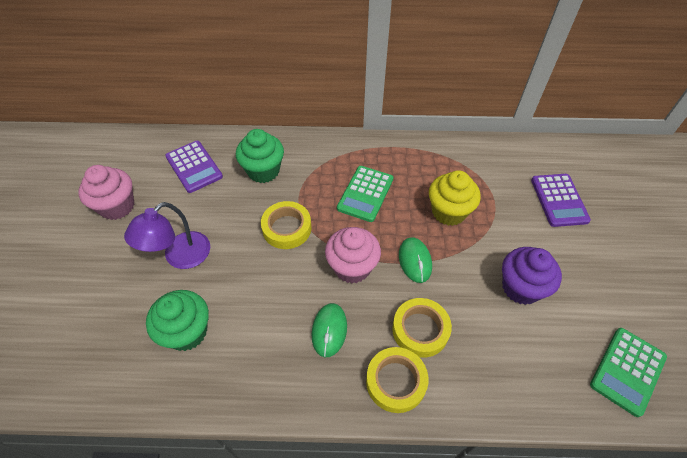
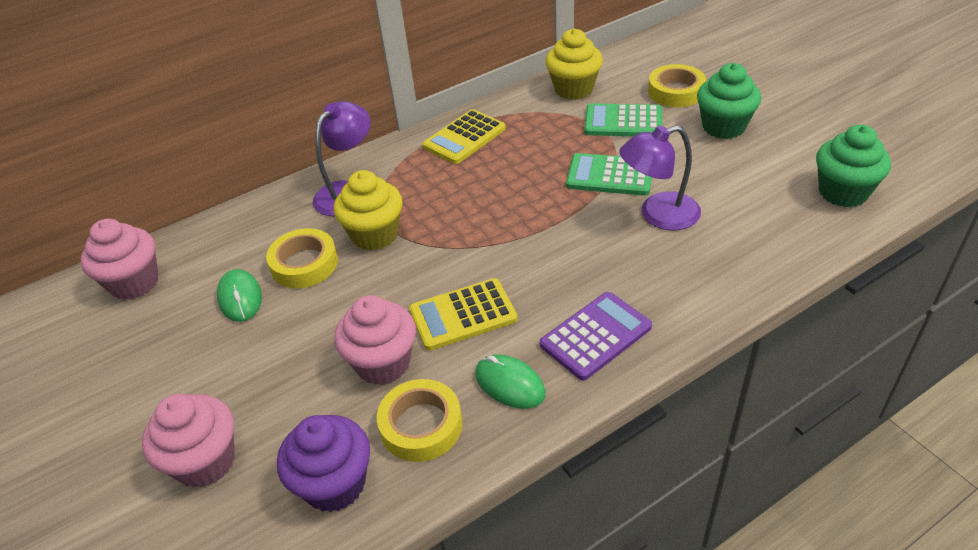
pink cupcake: [78,165,135,220] [325,227,381,283] = 2 -> [81,219,158,300] [142,394,235,488] [334,295,416,385] = 3
purple calculator: [165,141,223,193] [531,174,591,227] = 2 -> [540,292,652,380] = 1
purple lamp: [124,202,210,269] = 1 -> [313,101,370,216] [619,125,701,230] = 2
yellow calculator: none = 0 -> [409,278,518,351] [422,109,506,164] = 2
yellow cupcake: [429,170,481,226] = 1 -> [334,170,403,251] [545,28,603,100] = 2

